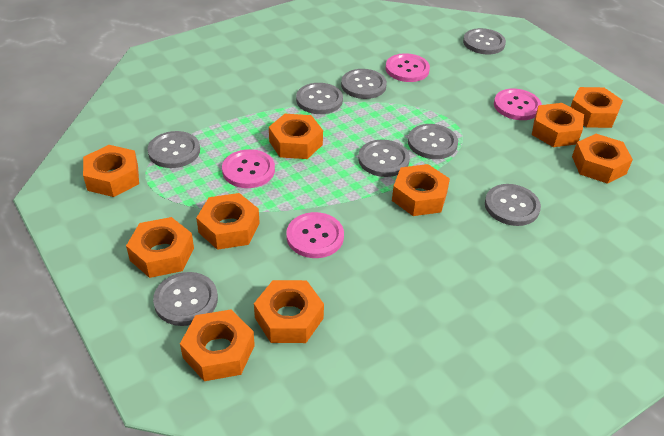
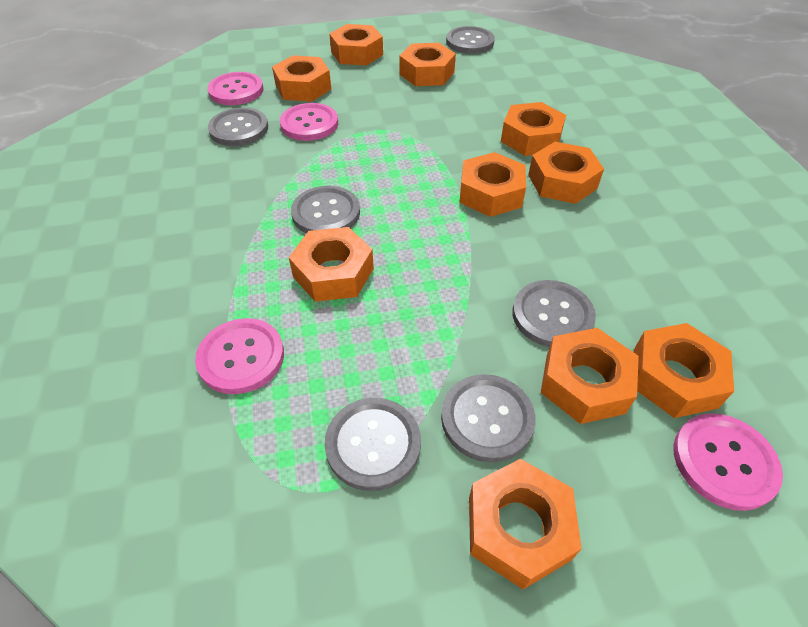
grey button: [148,131,200,168] [153,272,218,326] [296,83,343,114] [341,69,387,99] [358,139,410,177] [408,124,458,159] [463,28,506,54] [485,184,541,226] = 8 -> [208,108,268,146] [291,186,360,233] [324,398,421,491] [441,374,536,463] [446,26,495,54] [512,280,596,347] = 6

